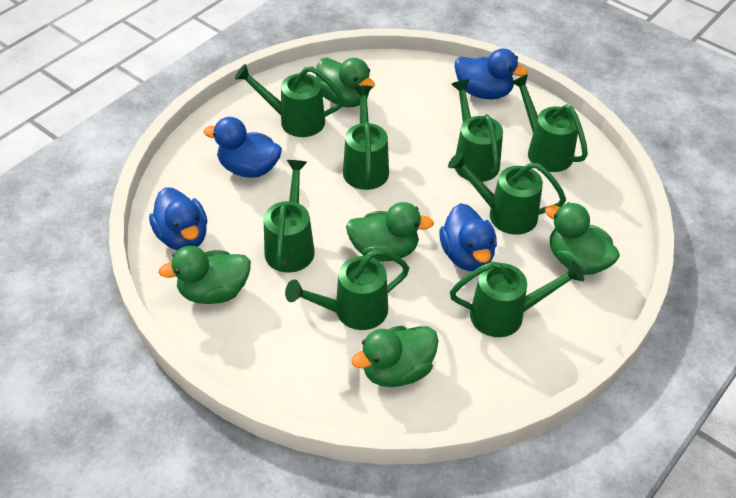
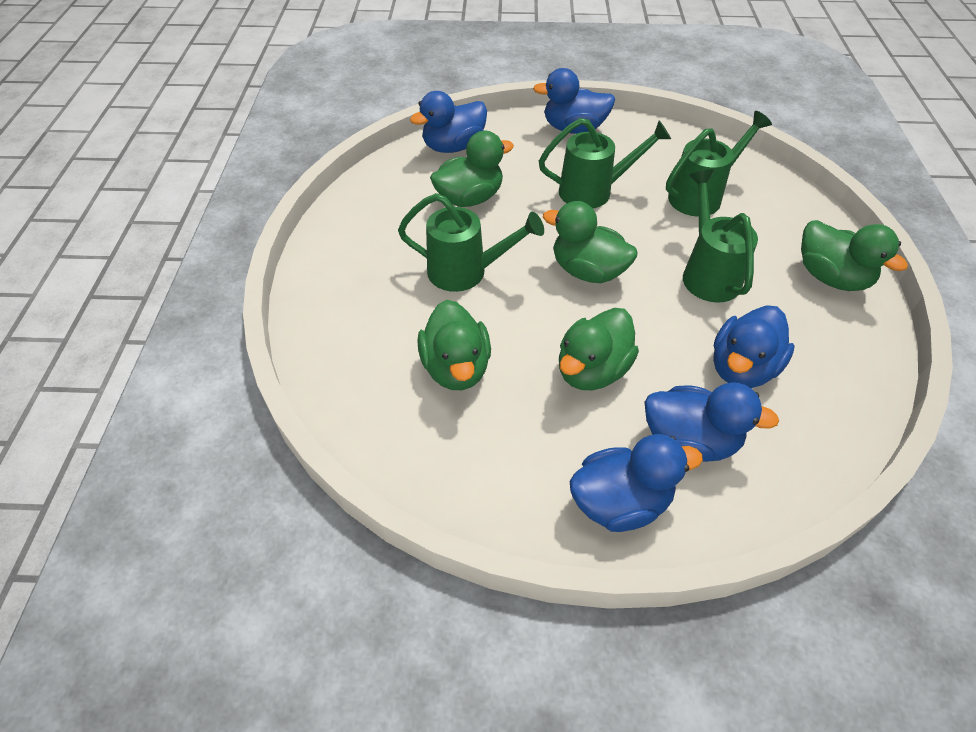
blue duck: [149,188,207,251] [204,117,282,178] [439,203,497,271] [455,48,528,99] = 4 -> [410,91,487,153] [533,68,615,134] [570,434,703,532] [644,382,779,462] [713,305,795,388] = 5
green watering can: [235,64,344,137] [264,160,315,272] [285,249,409,330] [343,86,389,190] [448,152,566,235] [450,261,584,337] [451,80,503,182] [511,74,588,172] = 8 -> [398,193,544,292] [539,118,671,208] [666,111,772,217] [683,169,758,303] = 4

